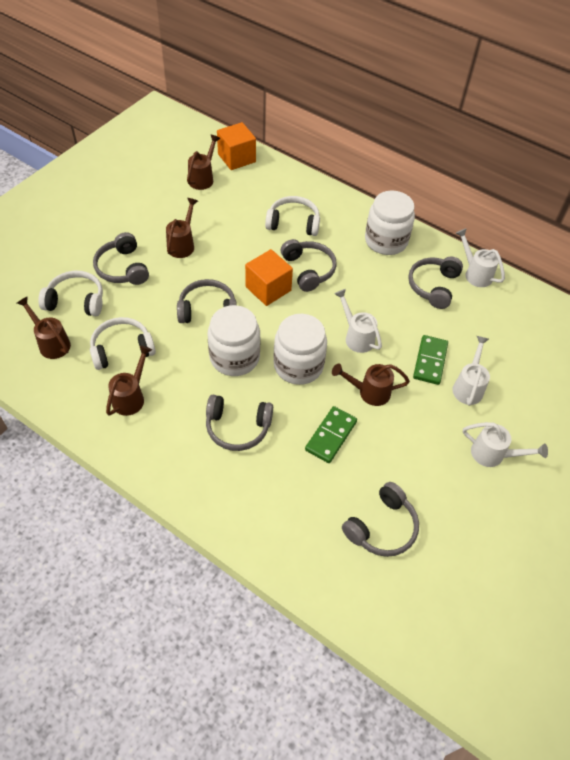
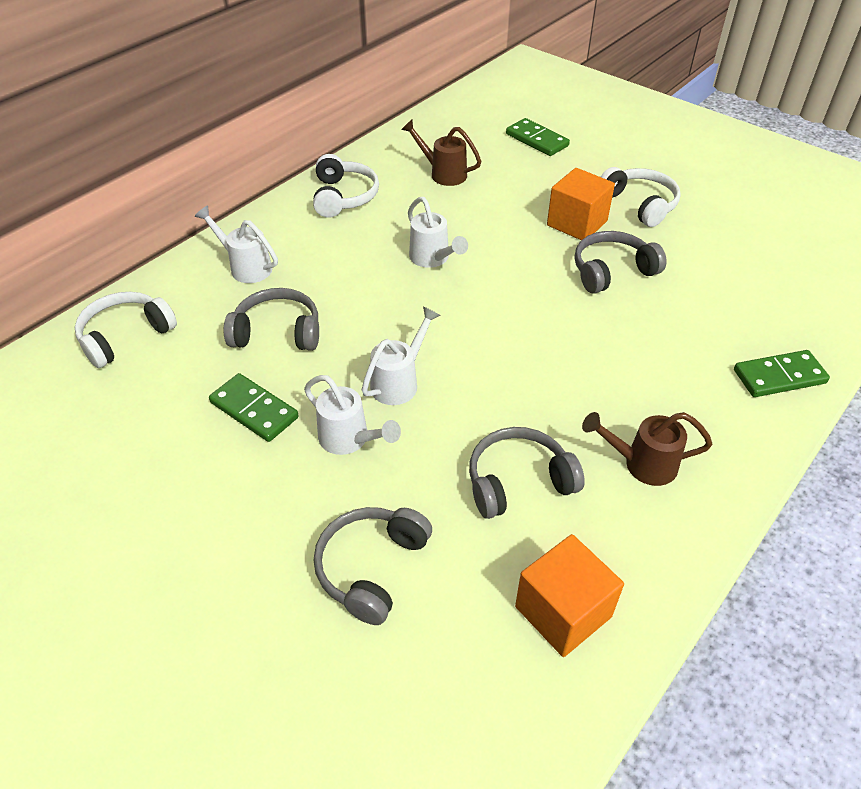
brown watering can: [17,296,71,359] [106,345,152,416] [166,198,198,258] [187,134,221,190] [332,363,410,406] = 5 -> [401,120,481,186] [582,412,713,486] = 2
green domino: [305,406,357,463] [413,335,448,385] = 2 -> [209,373,299,442] [506,118,570,156] [734,350,830,397] = 3
grey headphones: [93,232,149,285] [177,279,237,323] [206,395,273,451] [281,239,337,292] [342,482,419,557] [408,256,463,309] = 6 -> [224,288,319,351] [314,507,432,625] [469,427,585,519] [575,231,667,294] = 4
white jar: [208,305,260,376] [273,314,327,385] [365,191,415,255] = 3 -> none = 0

